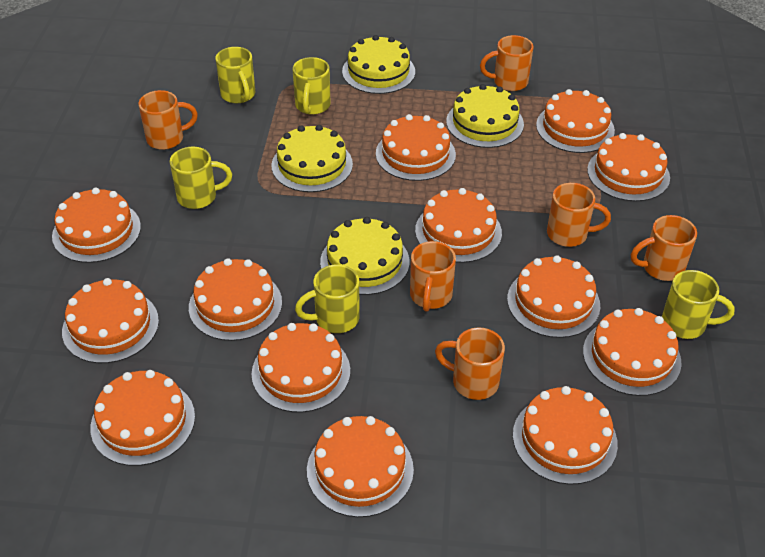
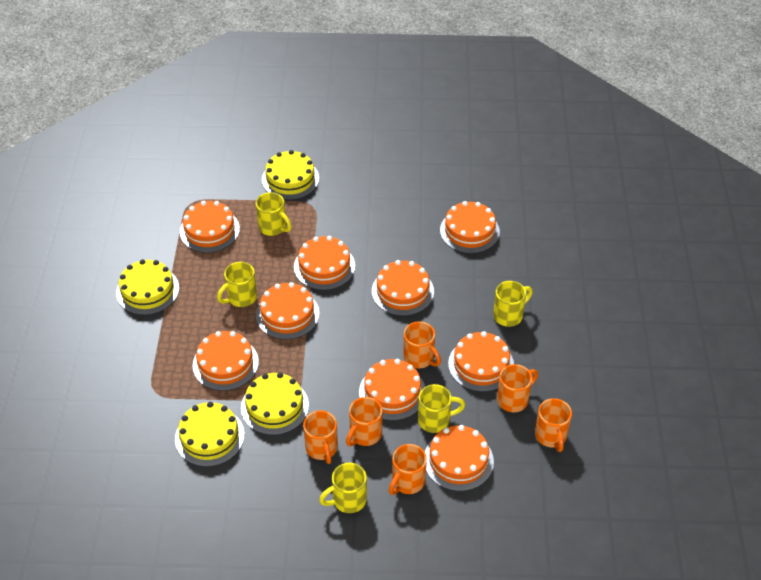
orange cake: [52,188,141,263] [62,278,159,363] [91,370,195,466] [189,258,282,341] [251,323,350,413] [307,416,414,517] [376,114,456,181] [415,188,502,263] [507,255,600,338] [513,386,618,485] [536,89,615,153] [583,308,682,396] [587,133,670,201] = 13 -> [180,201,240,253] [193,331,259,391] [256,282,320,339] [294,236,355,290] [359,359,425,421] [372,260,434,316] [425,425,494,491] [440,201,500,253] [448,331,514,392] = 9

